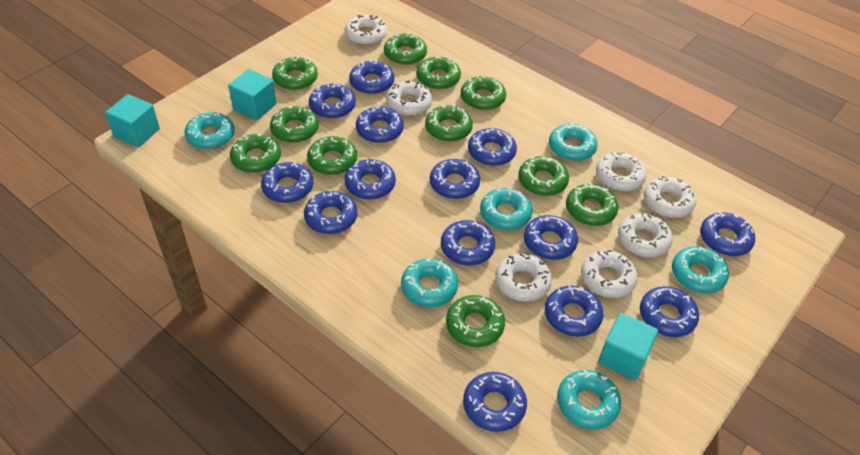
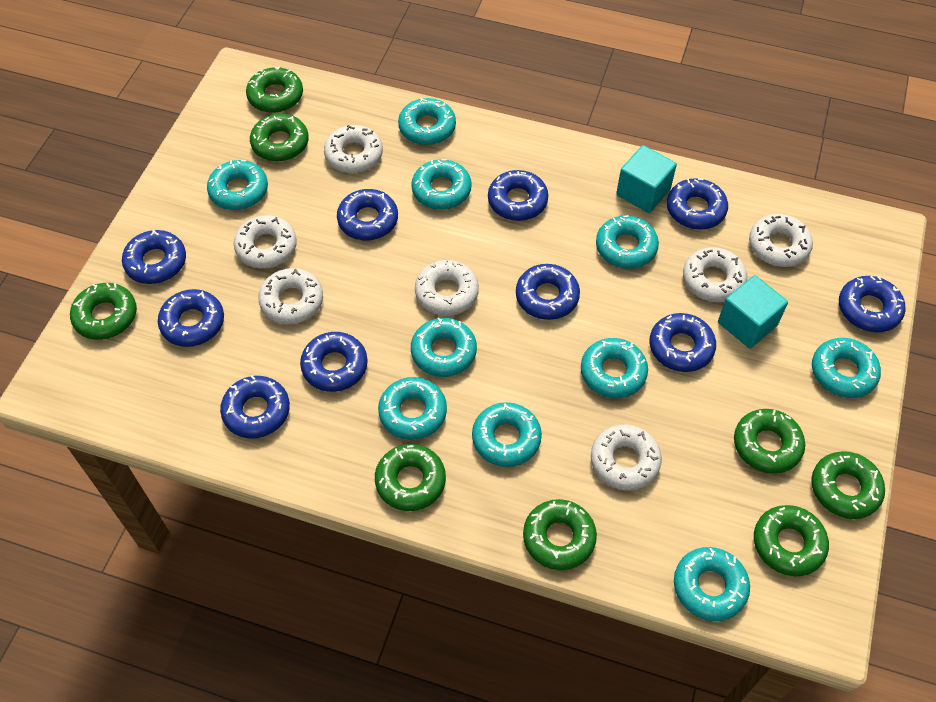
blue donut: [261,162,313,203] [304,191,357,234] [309,84,356,119] [344,159,396,200] [349,60,394,94] [356,107,404,143] [430,159,480,199] [441,220,495,265] [463,372,527,432] [468,128,517,166] [524,215,578,260] [545,285,603,337] [640,286,699,337] [700,211,755,256] = 14 -> [122,230,186,284] [158,289,224,347] [220,375,290,439] [300,332,368,392] [337,189,398,240] [488,170,548,221] [516,264,580,320] [649,313,716,372] [667,178,728,230] [839,276,906,332] = 10
green donut: [230,134,281,173] [270,105,319,143] [272,56,318,90] [307,136,357,175] [384,33,427,65] [416,56,461,90] [425,105,473,142] [446,295,505,347] [461,76,506,110] [519,156,569,196] [566,183,618,226] = 11 -> [70,283,137,340] [246,66,303,113] [250,114,309,162] [375,444,446,511] [523,499,597,570] [734,409,805,474] [754,505,829,576] [811,451,885,519] = 8
turquoise cube: [105,94,160,147] [228,69,276,120] [598,313,658,380] = 3 -> [616,145,677,213] [718,275,788,349] = 2
turquoise donut: [184,112,235,149] [401,258,458,307] [480,188,533,230] [549,122,598,161] [557,369,621,429] [672,246,729,293] = 6 -> [207,160,268,210] [378,377,447,440] [398,98,456,145] [411,159,472,210] [411,318,477,377] [472,402,542,467] [581,338,648,398] [596,215,659,269] [674,547,750,621] [812,338,881,398] = 10

